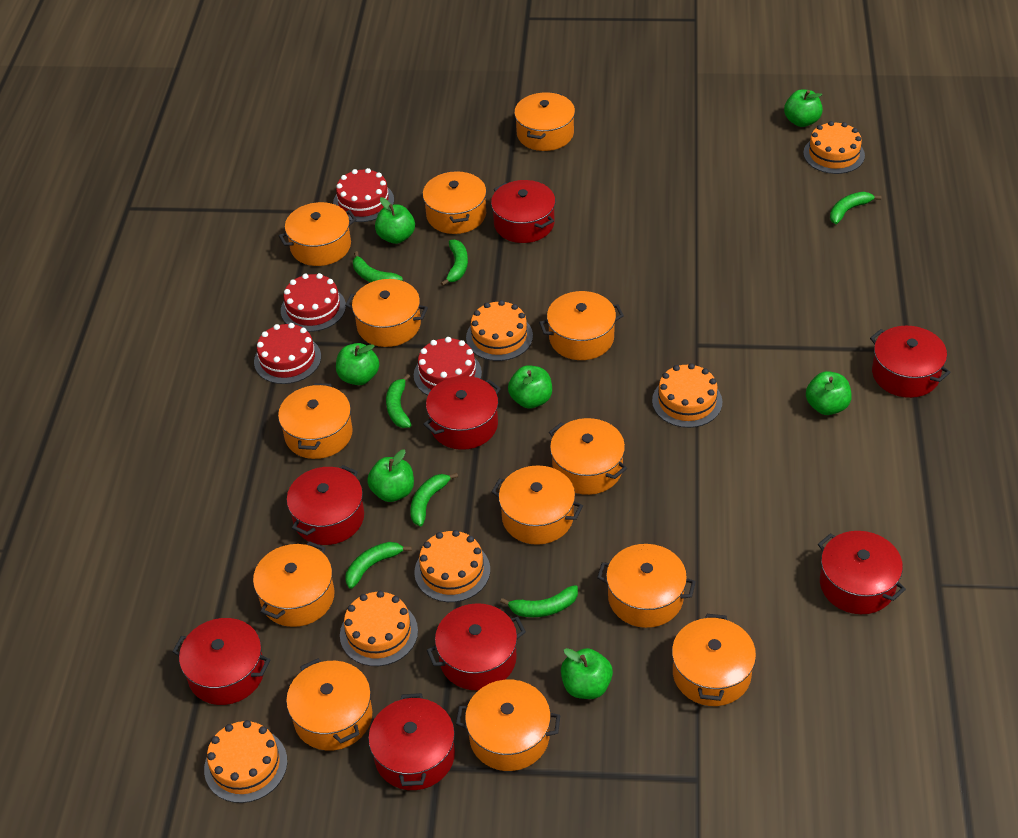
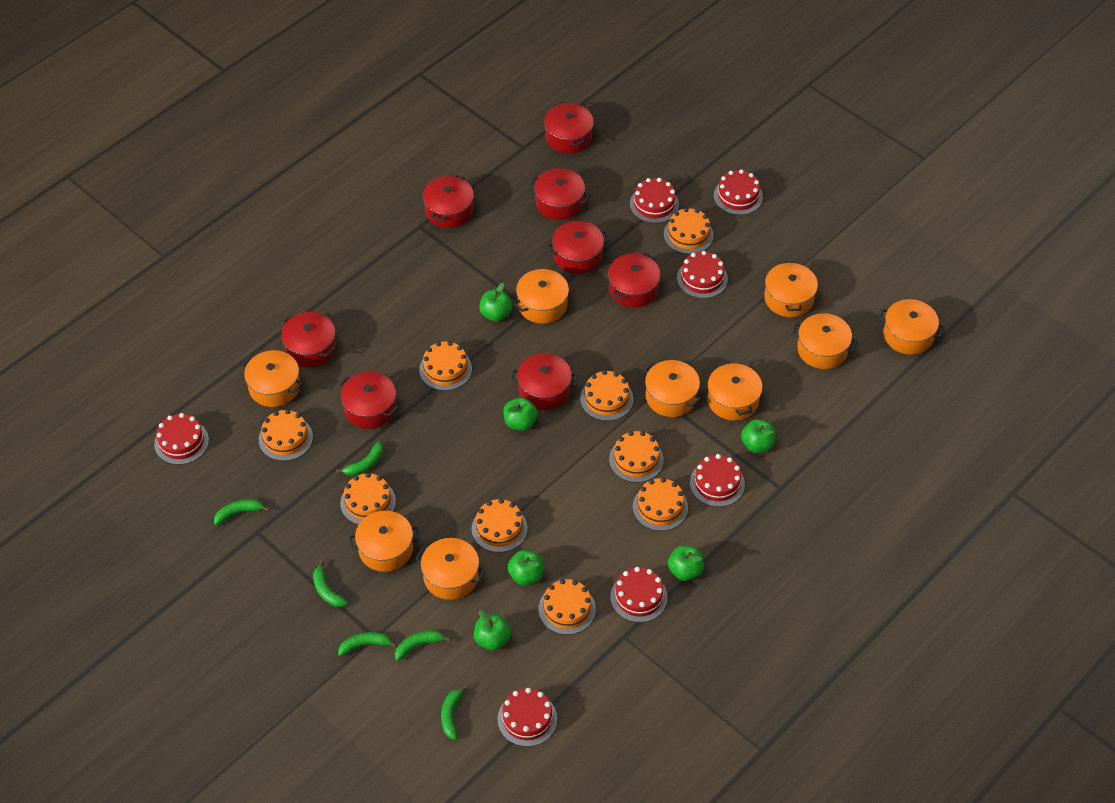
green apple: [336,343,379,385] [367,449,414,502] [375,197,415,244] [508,365,552,409] [561,648,613,699] [784,89,823,127] [806,371,851,415] = 7 -> [474,610,511,650] [479,283,512,321] [503,397,538,431] [507,550,543,585] [668,545,704,581] [741,419,776,453] = 6
green banana: [346,542,412,589] [353,251,403,282] [386,374,411,428] [410,473,458,526] [441,240,468,286] [500,585,578,617] [830,192,881,224] = 7 -> [214,499,270,525] [313,560,347,607] [336,441,383,476] [338,632,397,656] [395,630,451,661] [441,685,468,740] = 6
orange cake: [204,720,287,803] [340,591,418,666] [414,530,490,602] [466,300,533,361] [652,363,722,428] [803,121,865,174] = 6 -> [259,409,313,461] [340,473,396,525] [419,341,472,391] [472,499,527,552] [538,579,596,635] [580,370,634,421] [609,431,664,483] [633,478,688,531] [664,208,714,254] = 9
orange pot: [253,541,335,627] [278,383,353,459] [279,202,357,266] [286,658,372,751] [345,279,428,347] [423,171,487,234] [456,680,560,771] [492,465,583,545] [514,92,575,151] [539,291,624,360] [549,418,627,495] [597,544,696,628] [672,614,756,706] = 13 -> [242,350,302,407] [349,511,420,572] [415,538,485,600] [514,269,571,324] [644,360,701,417] [707,361,763,421] [764,261,818,317] [792,313,858,369] [879,299,944,355] = 9
red cake: [254,323,321,384] [281,273,346,332] [333,168,394,222] [414,337,482,395] = 4 -> [154,413,209,465] [498,688,557,747] [610,567,668,622] [630,178,679,223] [677,251,728,298] [690,454,745,507] [714,169,763,215] = 7

